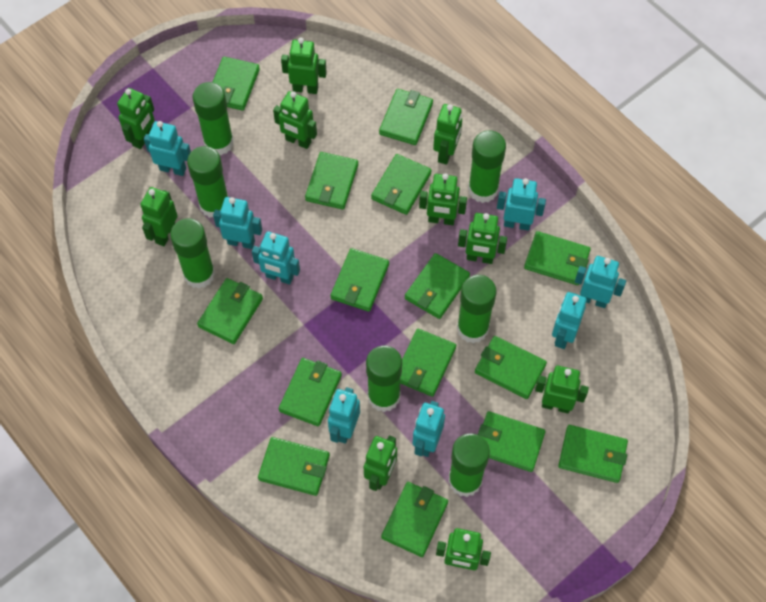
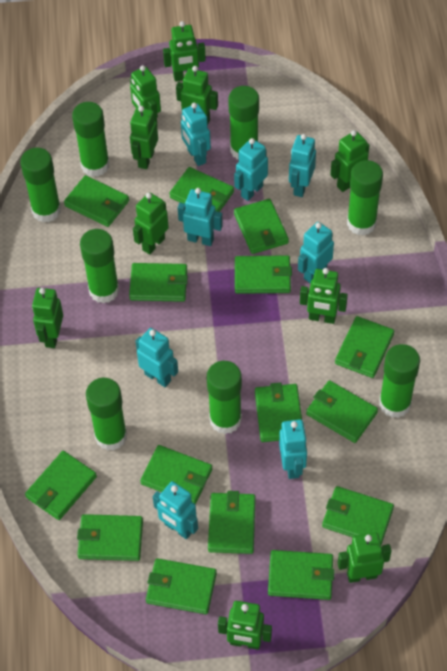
green glue stick: [170,218,215,289] [187,146,228,218] [192,82,234,155] [366,346,402,412] [448,433,490,497] [457,275,497,344] [468,130,506,203] = 7 -> [20,148,61,222] [72,102,110,177] [80,229,119,303] [86,378,127,451] [207,361,242,434] [228,86,259,160] [347,160,383,236] [379,344,420,418] = 8

